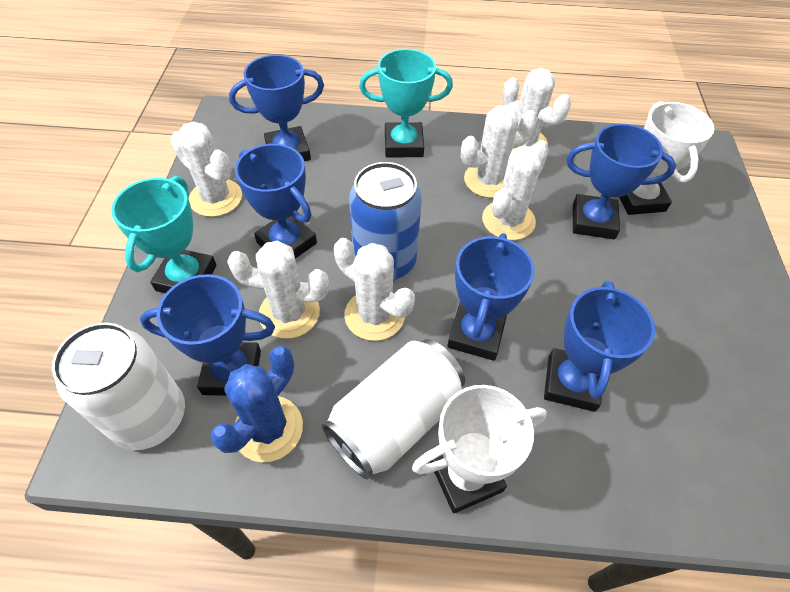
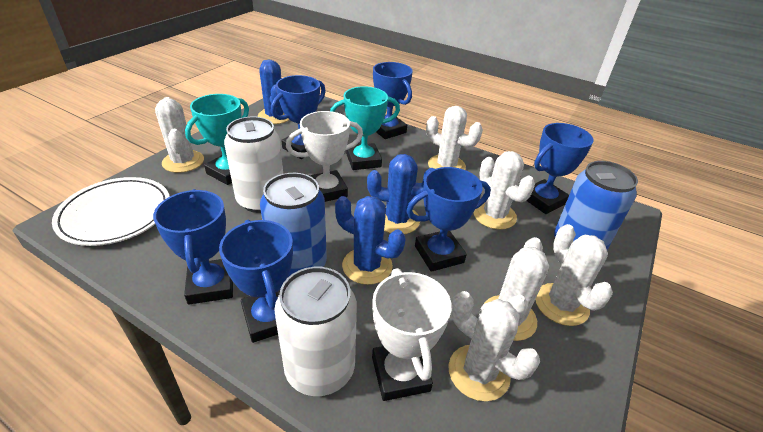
blue cactus: [210,346,303,462] = 1 -> [258,60,289,124] [335,196,406,285] [367,154,434,234] = 3
blue can: [349,162,422,281] = 1 -> [260,173,327,277] [554,161,638,250] = 2
white plate: none = 0 -> [52,177,170,246] = 1

